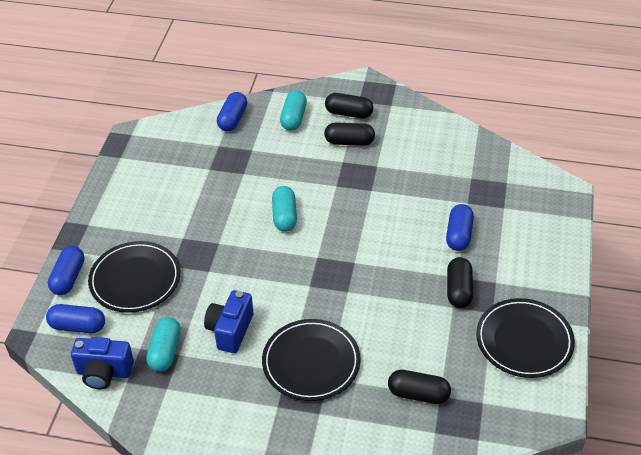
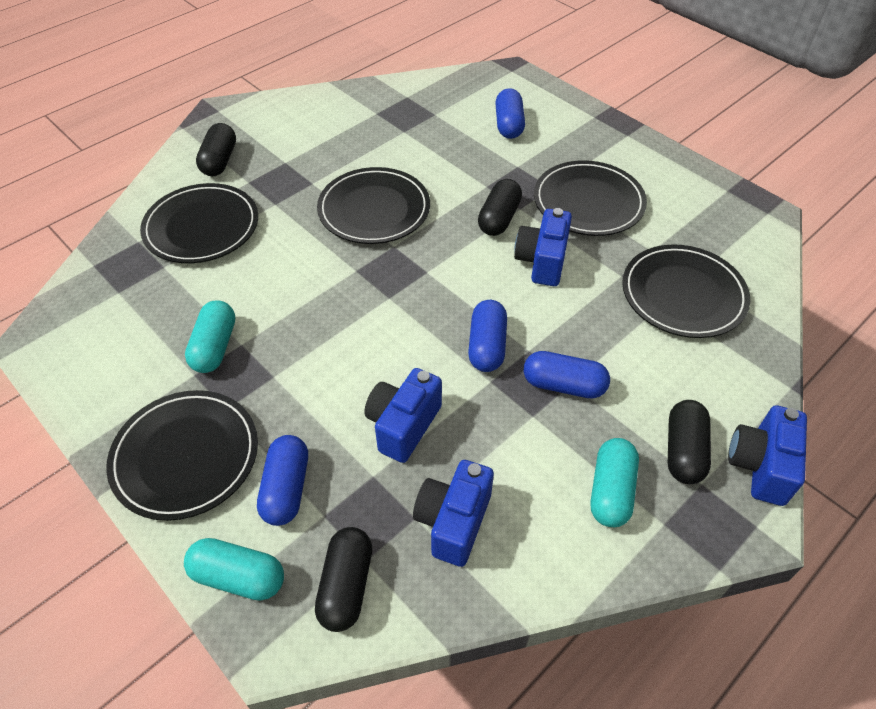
black plate: [88,241,180,313] [262,319,361,401] [476,298,575,378] = 3 -> [106,390,258,521] [140,183,258,263] [317,167,430,244] [534,160,647,236] [622,244,750,338] = 5
blue camera: [71,337,134,389] [204,290,253,353] = 2 -> [364,368,442,463] [413,460,494,567] [514,208,572,286] [728,405,807,506] = 4

